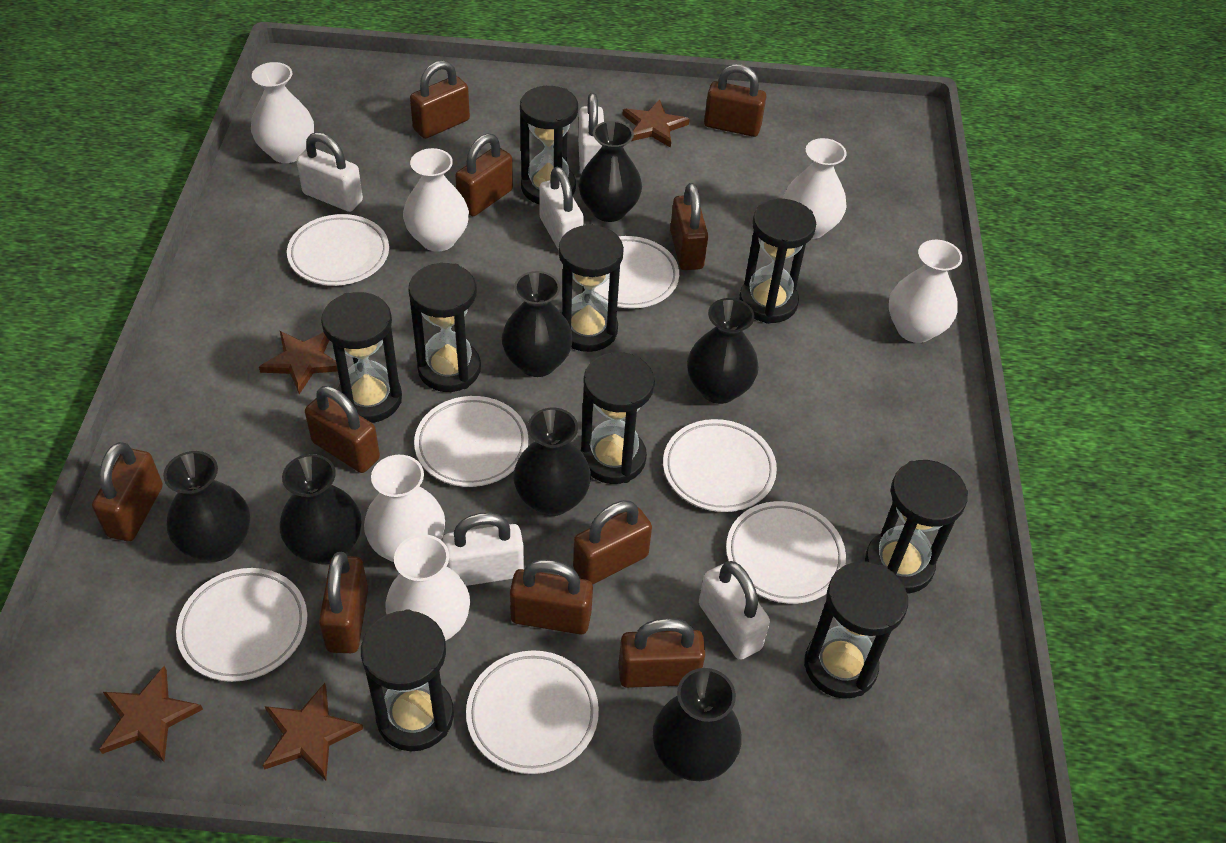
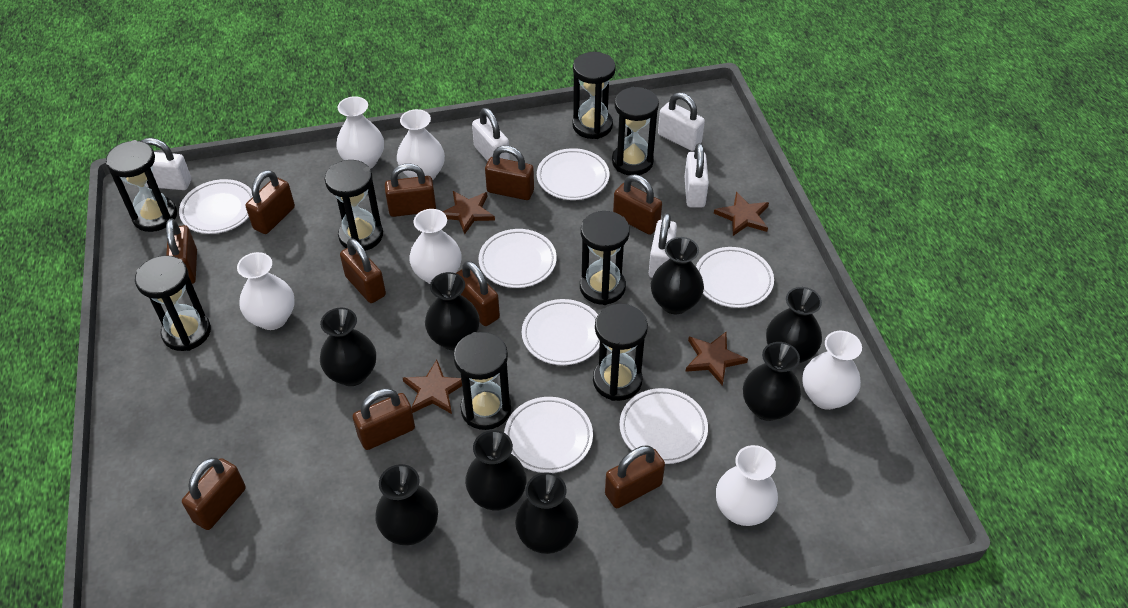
black hourglass: [321,292,402,423] [361,609,454,751] [408,263,481,392] [520,86,578,204] [558,224,624,352] [581,352,655,484] [739,199,816,324] [804,561,908,699] [865,460,968,593] = 9 -> [106,140,177,232] [135,255,211,351] [325,160,383,251] [453,332,511,430] [572,52,616,139] [580,211,630,305] [593,304,648,401] [612,87,659,175] = 8
black vase: [163,451,250,562] [280,454,361,565] [502,271,573,377] [513,408,591,516] [579,121,642,222] [653,668,742,781] [687,298,759,404] = 7 -> [320,308,376,386] [375,464,438,545] [425,272,480,350] [465,430,527,510] [515,472,578,554] [651,237,704,314] [743,342,801,421] [766,287,822,363] = 8

